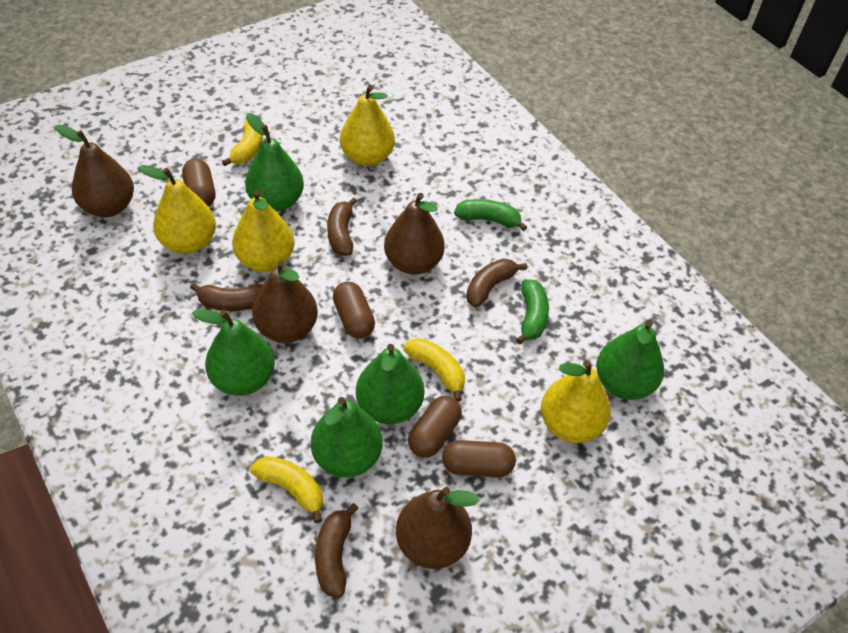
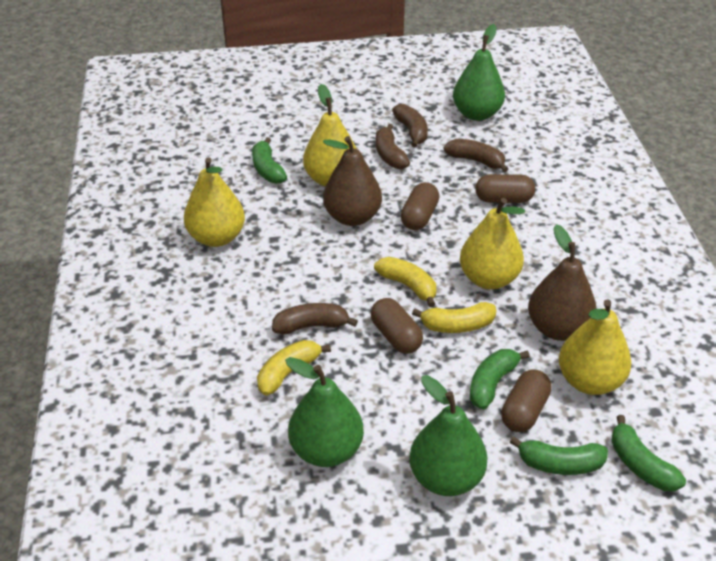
brown pear: [55,124,134,217] [252,260,318,343] [384,193,445,274] [396,487,480,569] = 4 -> [323,136,382,226] [528,224,597,341] = 2
green banana: [454,199,527,231] [516,280,549,344] = 2 -> [252,137,287,184] [470,349,530,410] [510,436,608,475] [611,415,686,491] = 4
green pear: [192,309,275,396] [245,113,304,212] [311,397,383,478] [356,344,424,424] [596,320,664,400] = 5 -> [285,357,364,467] [409,375,488,496] [453,24,505,121] = 3

